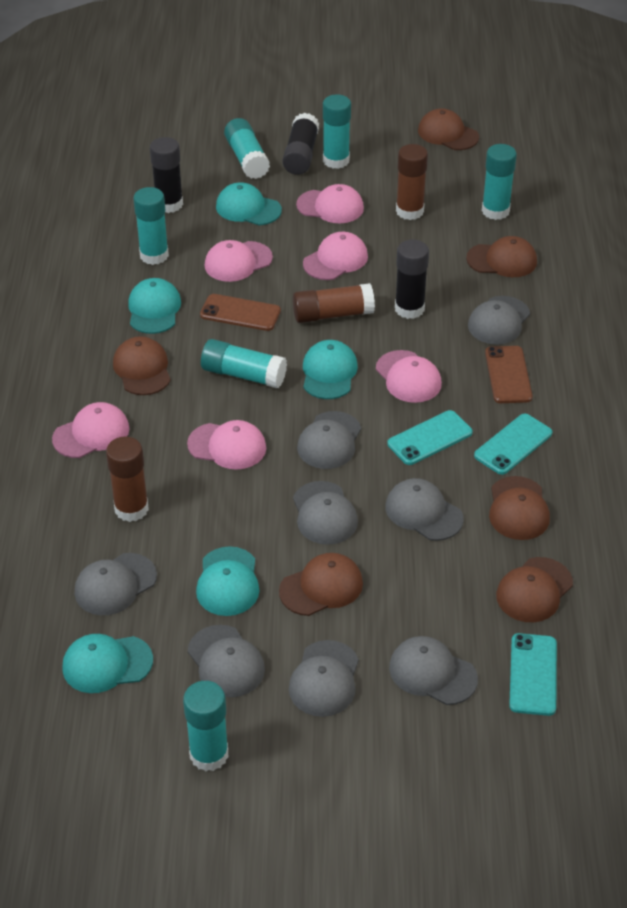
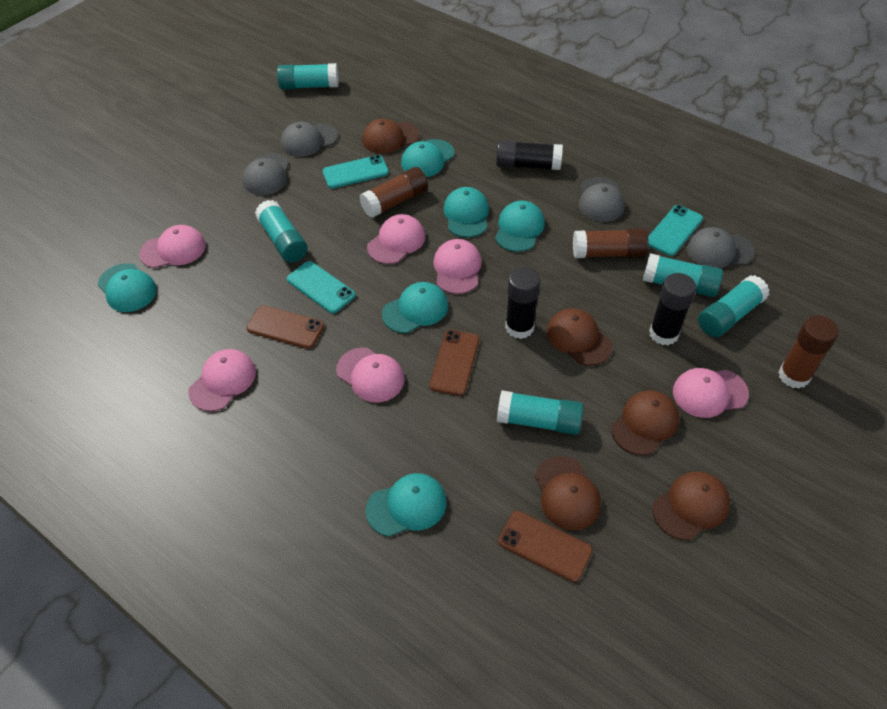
brown cap: [113,336,171,395] [279,553,363,616] [418,108,479,150] [466,236,537,277] [489,476,550,540] [496,557,573,622] = 6 -> [362,119,419,154] [535,456,601,530] [547,308,613,366] [611,390,680,455] [652,471,730,540] = 5
brown phone: [200,294,281,331] [485,346,533,403] = 2 -> [246,305,324,349] [429,330,479,396] [498,511,593,582] = 3
grey cap: [75,553,157,615] [188,625,265,697] [289,640,359,717] [293,481,358,545] [297,411,361,469] [385,478,464,541] [389,636,478,705] [468,296,530,344] = 8 -> [243,153,289,195] [281,122,338,157] [579,177,625,222] [687,227,754,268] = 4
turquoise cap: [62,634,153,693] [128,278,181,334] [196,546,259,616] [216,182,282,225] [303,340,358,399] = 5 -> [98,263,157,312] [365,473,447,537] [382,282,448,333] [401,139,455,177] [443,187,489,238] [495,200,545,252] = 6
turquoise glue stick: [133,187,169,265] [183,681,229,771] [201,339,287,388] [224,118,270,179] [323,94,351,169] [482,144,517,220] = 6 -> [255,200,308,263] [277,63,339,90] [497,390,584,435] [643,253,723,297] [698,275,770,337] = 5

